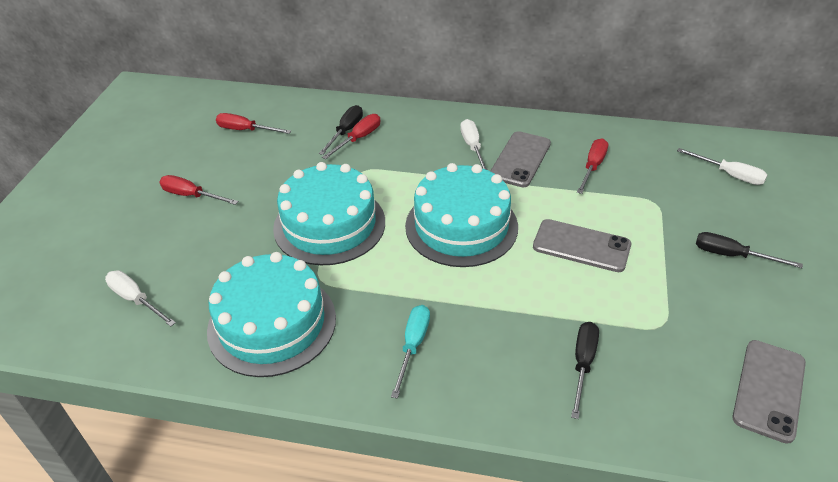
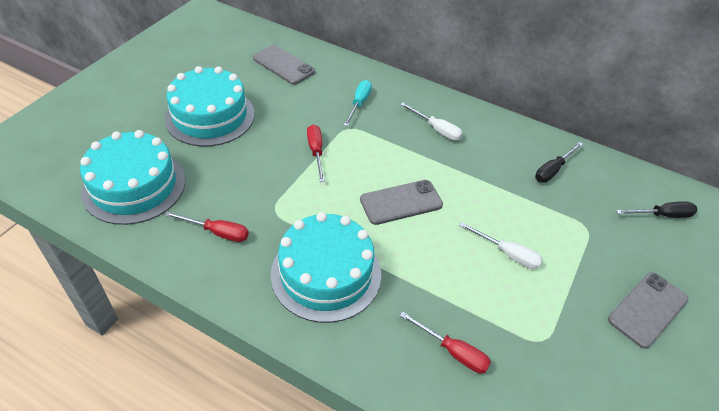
black screwdriver: [319,105,363,155] [571,322,599,419] [696,232,803,268] = 3 -> [535,142,583,183] [616,201,697,218] = 2
red screwdriver: [160,175,238,205] [216,113,291,134] [322,114,380,160] [577,138,608,194] = 4 -> [165,211,249,242] [307,125,325,182] [399,311,491,373] = 3
white screwdriver: [105,270,176,326] [460,119,488,170] [677,148,767,185] = 3 -> [400,103,463,140] [459,222,543,269] = 2

